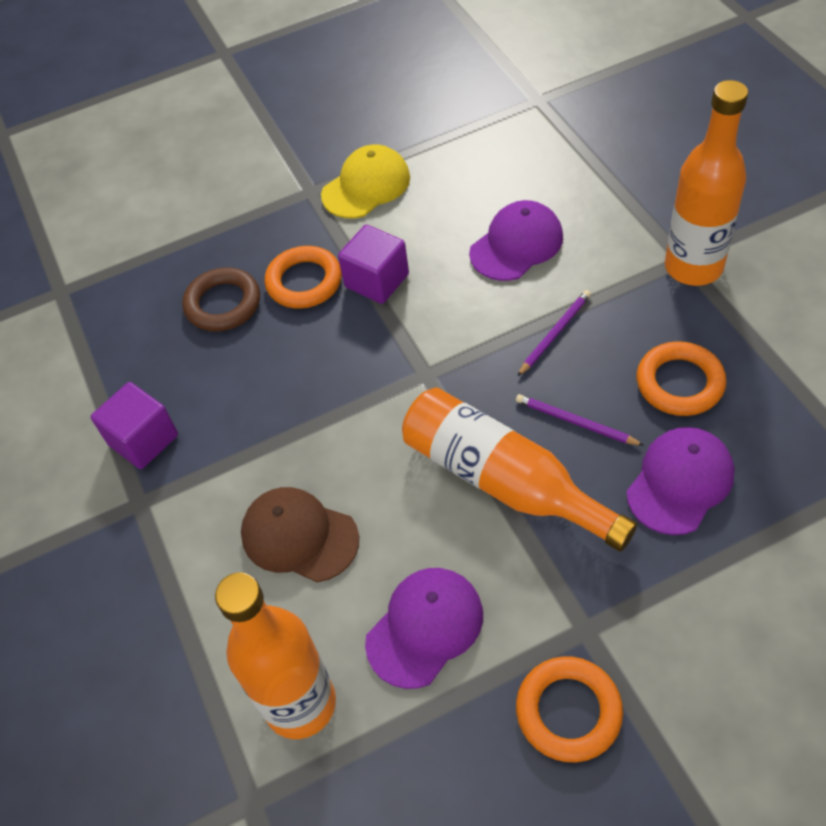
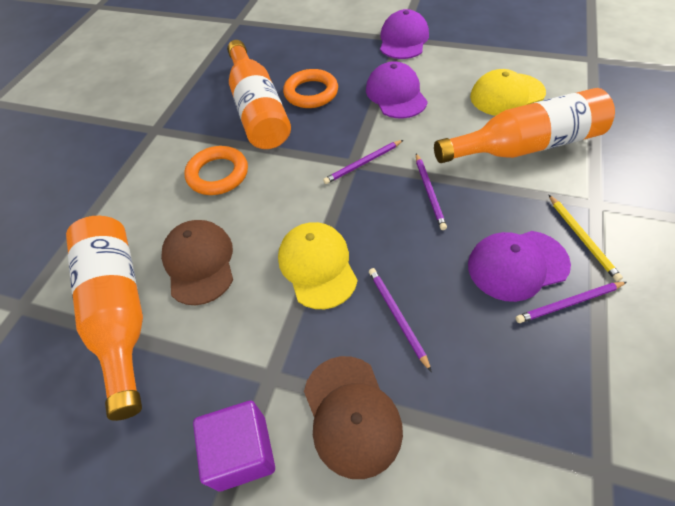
brown cap: [241,487,360,582] = 1 -> [161,220,233,305] [304,356,403,479] = 2
brown ring: [182,267,260,332] = 1 -> none = 0
orange ring: [265,246,342,309] [516,656,623,762] [636,341,726,416] = 3 -> [185,146,248,195] [283,69,338,108] = 2
purple cube: [91,382,178,469] [338,225,409,304] = 2 -> [193,401,275,491] = 1
purple pencil: [516,394,644,446] [518,290,591,376] = 2 -> [323,140,403,184] [369,268,432,372] [416,153,447,230] [516,282,627,323] = 4
yellow cap: [321,144,410,218] = 1 -> [278,222,357,309] [470,69,546,116] = 2
yellow pencil: none = 0 -> [548,194,623,281] = 1

